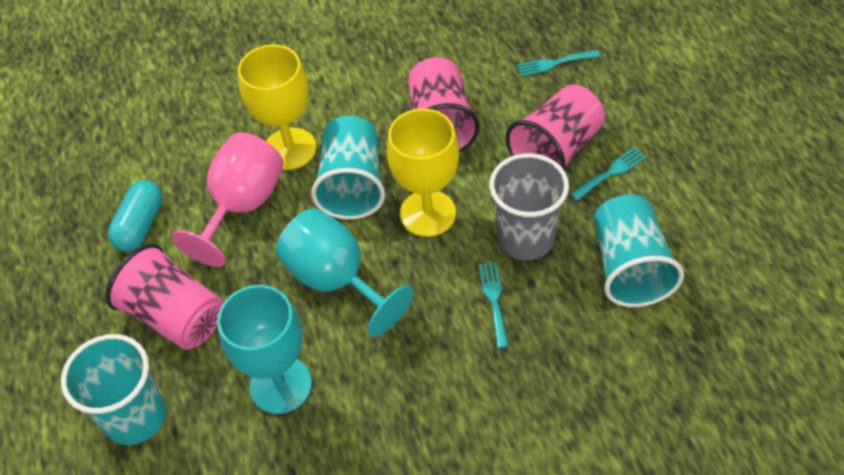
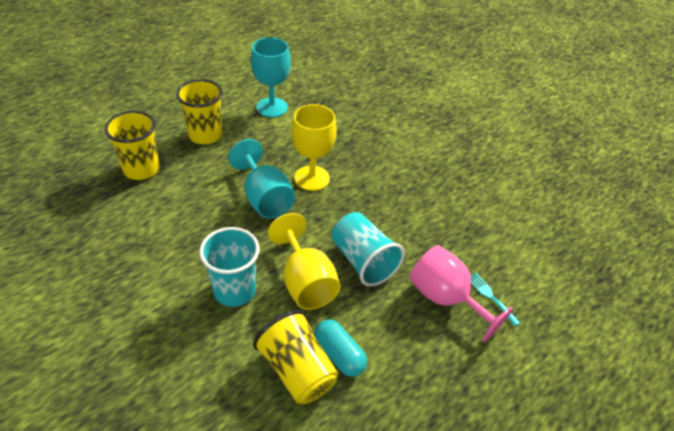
grey cup: [489,153,569,260] = 1 -> none = 0
pink cup: [105,243,223,350] [408,57,480,152] [505,84,605,170] = 3 -> none = 0
turquoise cup: [61,334,166,445] [311,116,385,220] [594,194,684,307] = 3 -> [199,227,260,307] [332,212,405,286] = 2
turquoise fork: [479,262,509,348] [517,50,601,76] [571,147,647,200] = 3 -> [471,273,520,326] = 1
yellow cup: none = 0 -> [104,111,160,180] [176,79,223,144] [253,310,338,404] = 3

